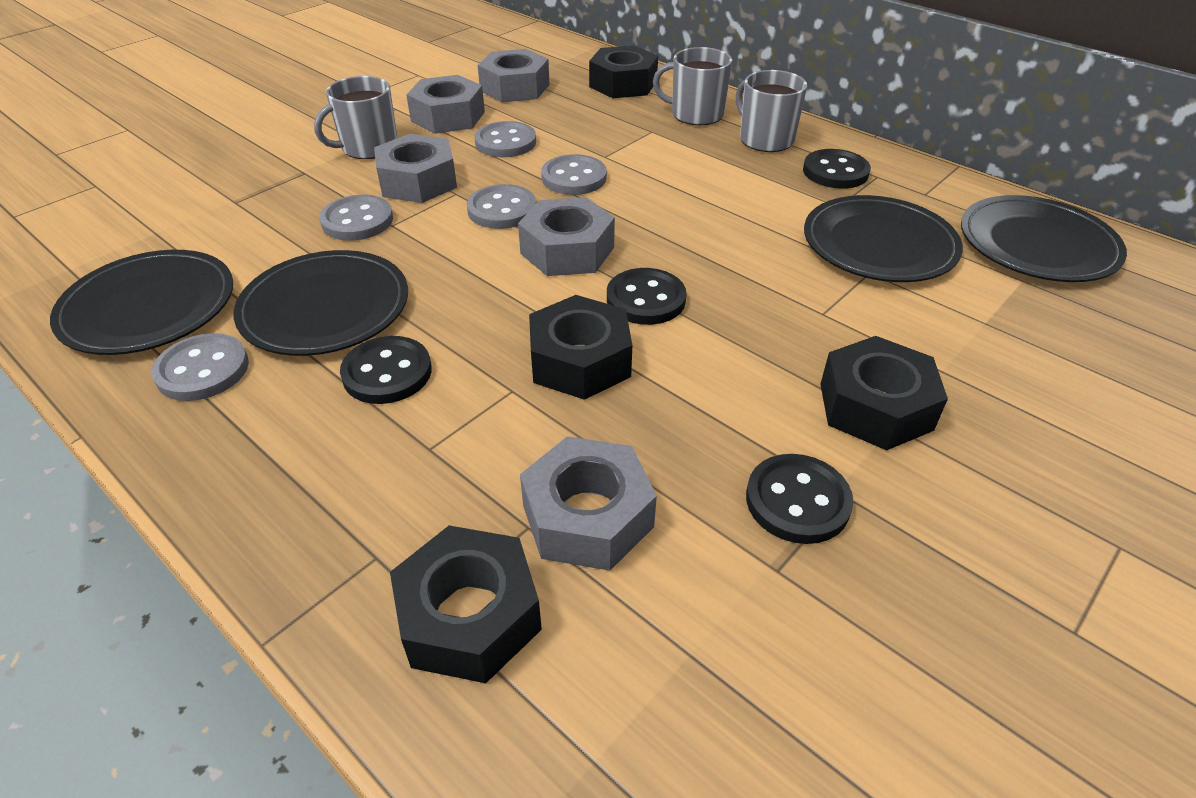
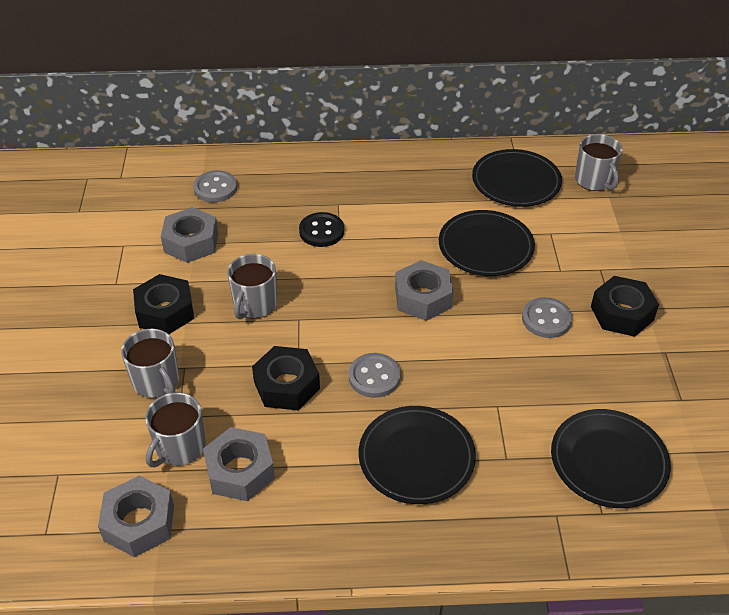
black button: [340,336,432,404] [607,268,686,325] [746,454,853,544] [803,149,871,189] = 4 -> [299,212,344,247] = 1
black nut: [390,525,542,683] [529,295,632,400] [589,45,658,98] [820,336,948,450] = 4 -> [133,274,194,334] [252,346,320,410] [591,276,659,337] = 3
grey button: [152,333,249,401] [319,195,393,241] [467,184,536,229] [475,121,536,157] [541,154,607,195] = 5 -> [193,170,237,203] [349,353,401,398] [522,297,572,338] = 3
grey mug: [314,76,397,159] [653,47,732,125] [736,70,807,152] = 3 -> [121,329,179,398] [145,392,206,467] [227,254,277,319] [575,134,623,191] = 4
grey nut: [374,134,457,203] [406,75,485,134] [478,49,550,102] [518,197,615,276] [520,436,657,571] = 5 -> [98,475,174,557] [161,207,218,263] [203,427,275,501] [395,260,453,321] = 4

